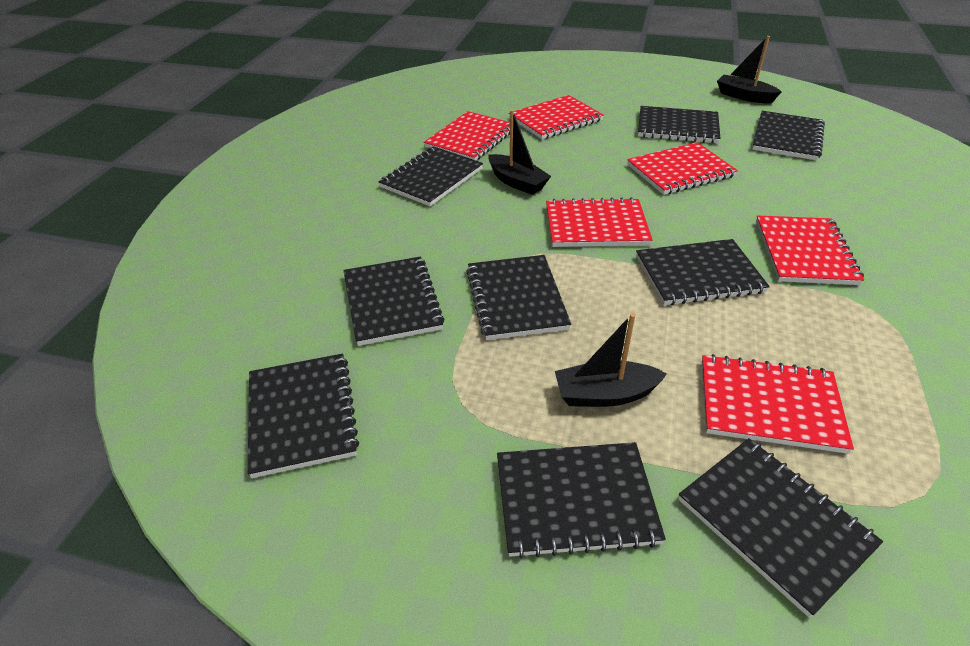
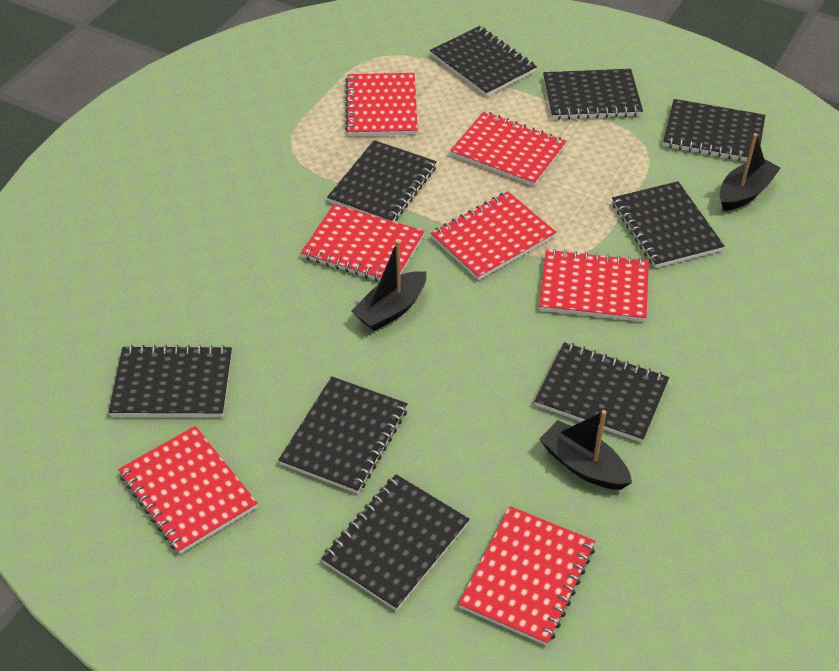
red notebook: [424,111,510,161] [509,95,604,139] [546,197,653,247] [627,142,738,195] [702,354,854,454] [756,216,864,285] = 6 -> [118,426,258,554] [301,204,425,282] [345,73,418,136] [431,191,557,280] [450,111,566,186] [458,506,595,646] [539,249,649,322] = 7

